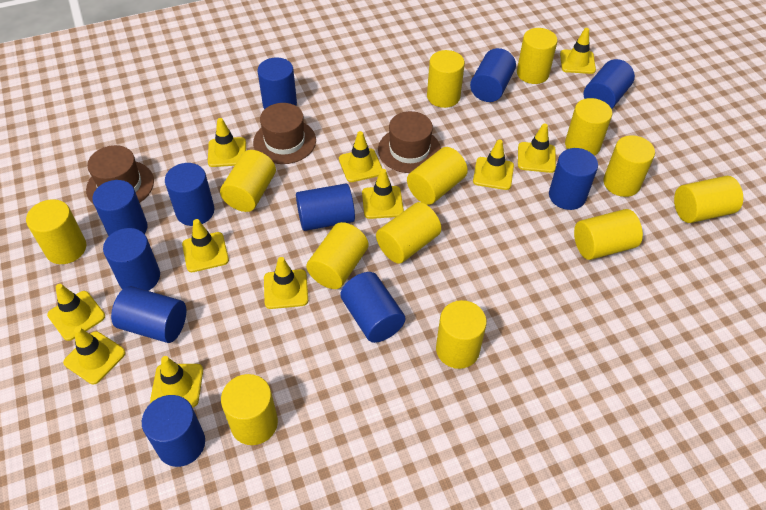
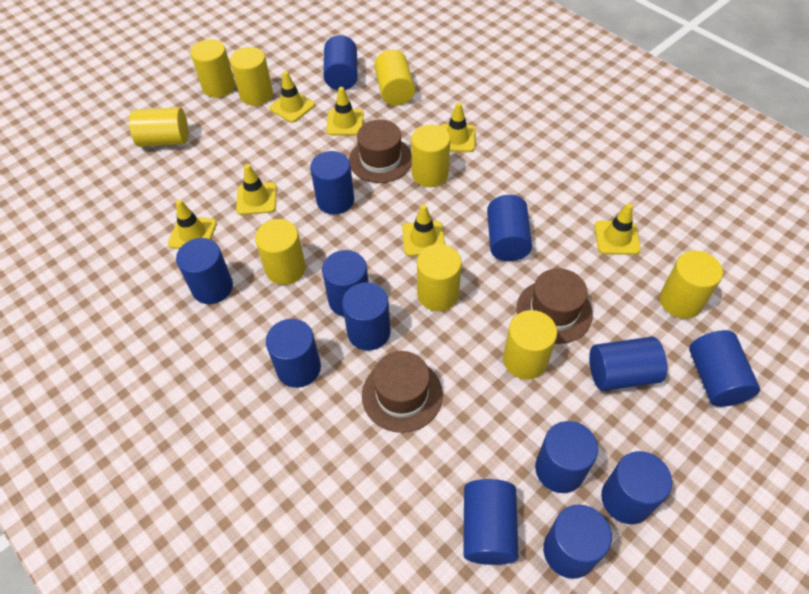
blue cylinder: [92,180,147,236] [103,228,160,291] [111,286,186,343] [142,395,205,467] [165,163,214,226] [257,58,297,109] [296,184,355,231] [340,272,405,343] [470,48,516,102] [549,148,598,210] [584,59,635,109] = 11 -> [176,238,233,304] [266,319,321,388] [310,151,354,215] [322,250,369,317] [323,35,357,90] [342,282,391,351] [463,479,518,565] [487,195,532,261] [535,421,598,493] [543,505,612,579] [589,337,667,391] [601,451,672,524] [689,330,760,407] = 13
yellow cylinder: [26,199,86,264] [220,150,276,212] [221,374,278,445] [306,222,368,289] [376,202,441,264] [407,147,468,205] [427,50,465,108] [436,300,487,369] [517,28,558,84] [565,98,612,156] [574,209,643,260] [603,135,655,197] [674,176,743,223] = 13 -> [129,107,188,147] [190,39,235,98] [230,47,273,106] [255,219,306,285] [374,50,415,106] [411,125,450,187] [417,244,462,311] [503,310,557,380] [660,251,723,319] = 9
yellow traffic cone: [47,284,105,341] [63,327,126,384] [150,356,203,407] [182,219,229,272] [208,118,246,167] [264,257,308,309] [339,131,383,182] [362,169,404,219] [473,140,514,190] [518,123,556,173] [560,28,596,74] = 11 -> [168,200,217,249] [236,164,277,215] [269,71,315,123] [326,87,364,135] [402,204,445,256] [440,102,476,152] [595,203,641,255] = 7

